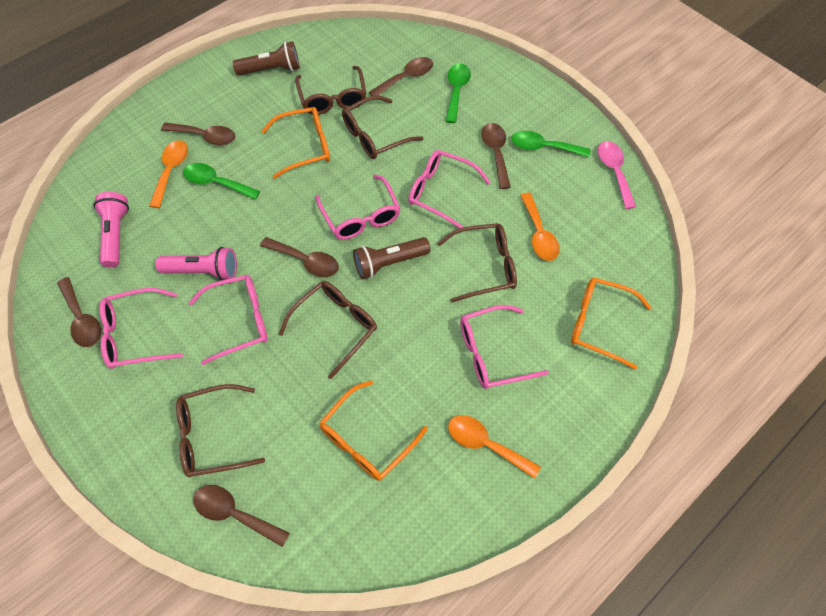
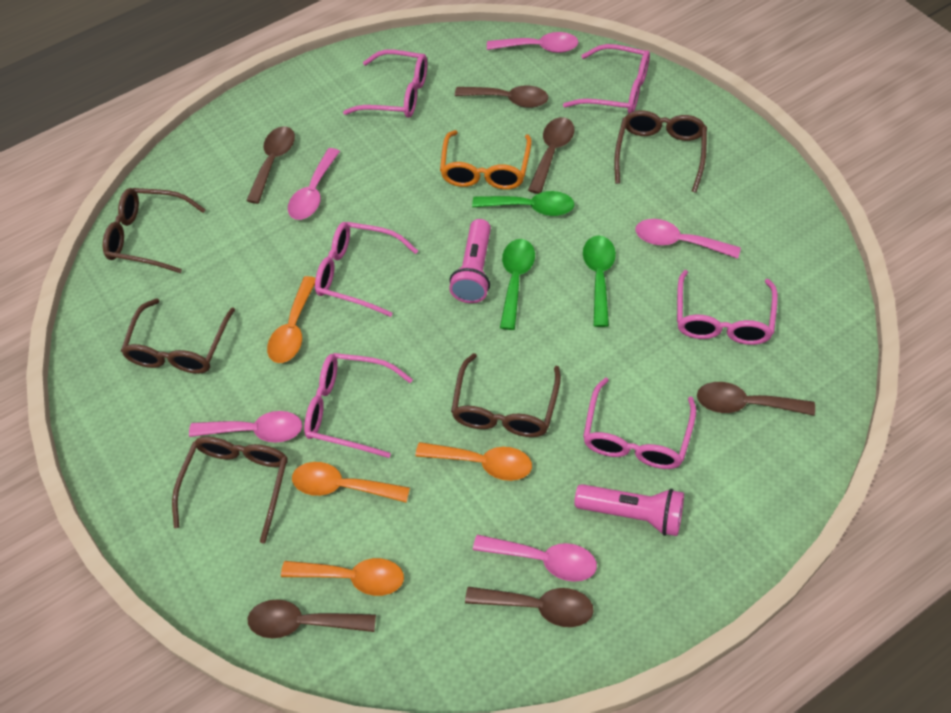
brown flashlight: [233,41,300,75] [353,237,430,279] = 2 -> none = 0
orange glasses: [261,107,330,179] [319,380,428,481] [571,277,652,369] = 3 -> [440,130,532,190] = 1
orange spoon: [149,140,188,208] [448,415,541,479] [520,193,560,261] = 3 -> [267,276,316,363] [281,558,404,596] [292,462,410,503] [415,442,532,481] = 4
pink glasses: [100,288,183,369] [189,275,268,365] [316,174,401,240] [408,150,491,228] [460,305,549,389] = 5 -> [304,353,413,458] [315,222,418,317] [343,50,427,118] [563,44,650,113] [583,377,696,469] [677,270,778,345] = 6
pink spoon: [598,141,636,209] = 1 -> [189,411,302,443] [288,148,340,220] [473,534,597,582] [487,32,578,53] [636,219,741,259] = 5

